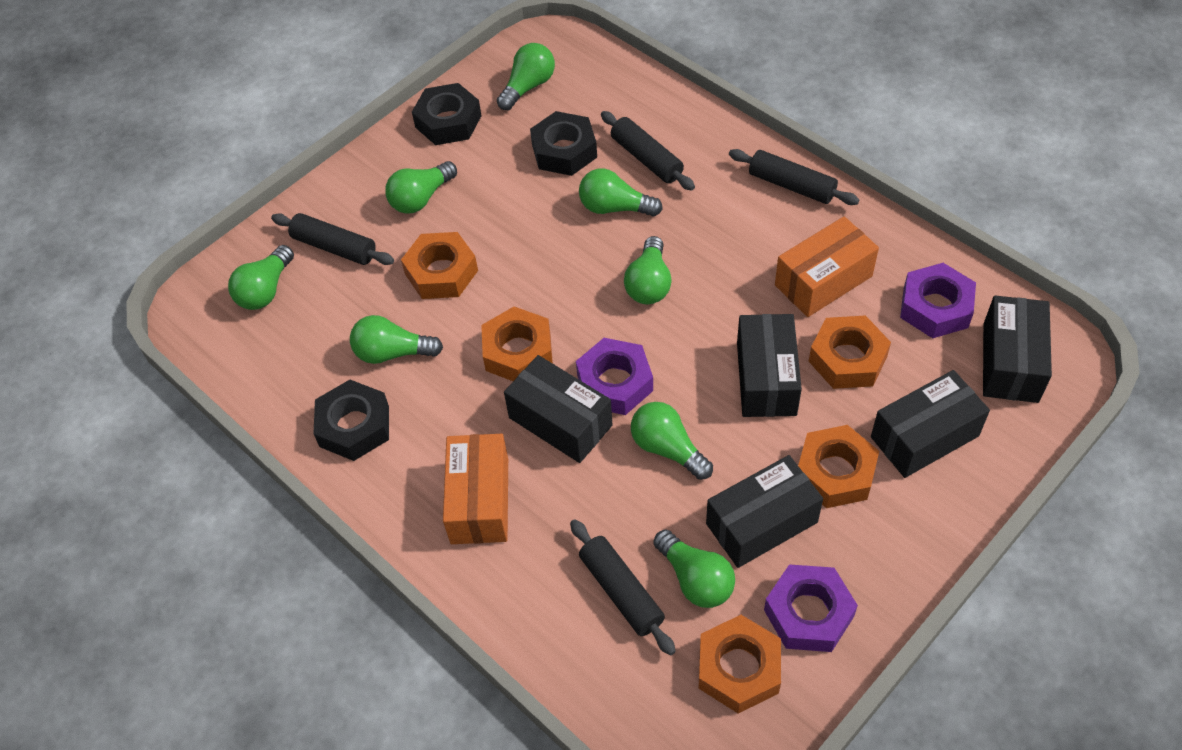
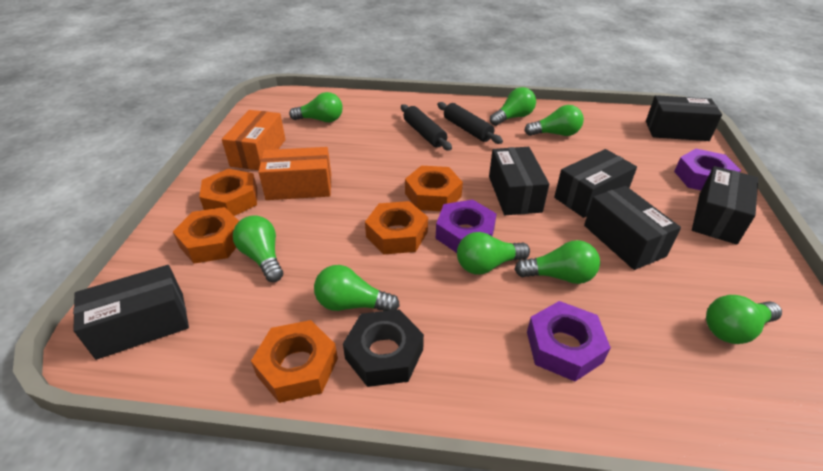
black box: [504,355,613,463] [706,455,823,568] [737,314,802,417] [871,370,990,478] [983,296,1052,403] = 5 -> [73,265,189,360] [489,147,549,215] [554,149,637,218] [584,186,681,270] [646,95,722,141] [692,166,758,245] = 6
black nut: [313,380,389,461] [412,83,482,145] [530,111,597,176] = 3 -> [343,309,424,387] = 1
black rolling pin: [271,213,394,265] [570,519,676,655] [601,111,695,191] [729,149,859,205] = 4 -> [401,104,452,151] [437,102,503,144] = 2

